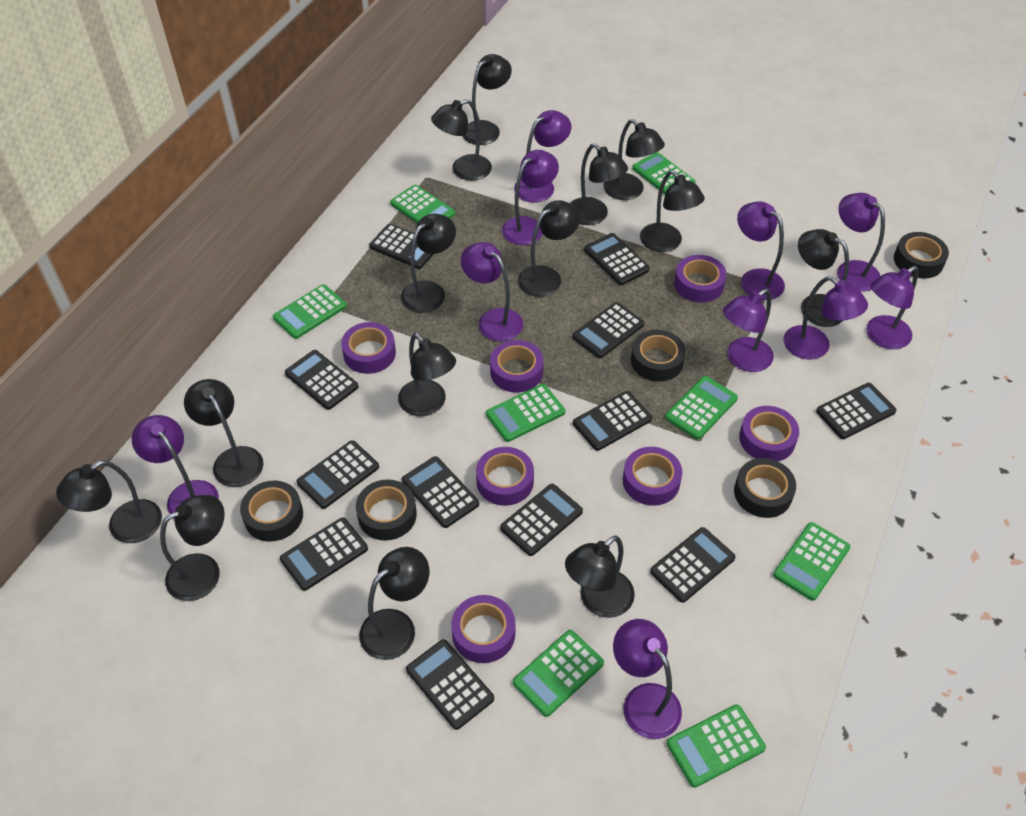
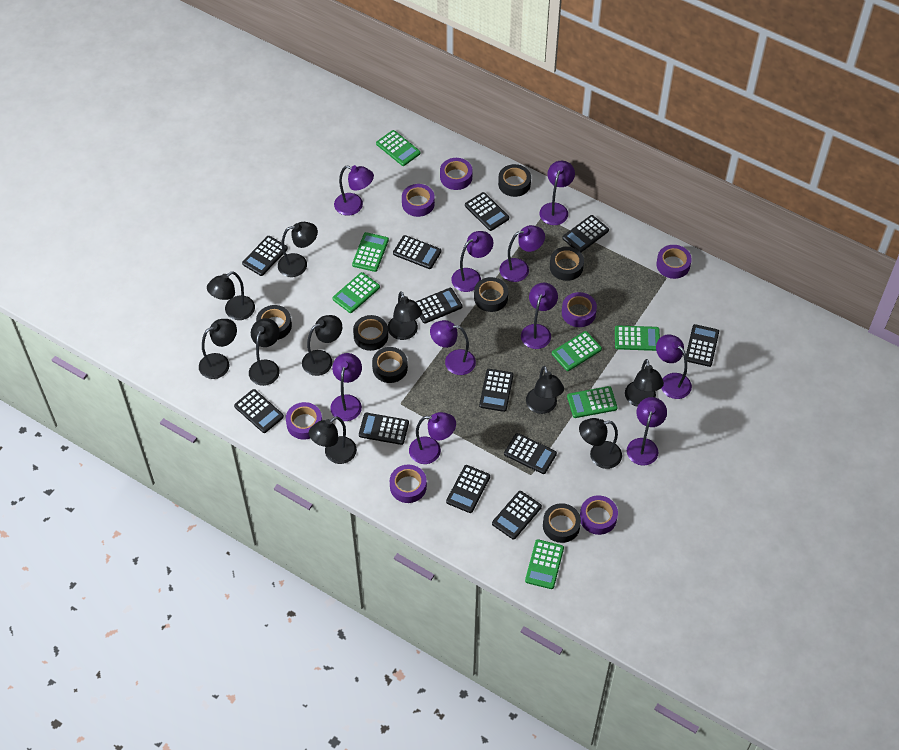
black lamp: [56,460,162,543] [160,495,225,601] [184,379,263,487] [359,547,429,660] [398,333,456,416] [401,214,456,313] [431,99,492,181] [462,54,512,145] [518,200,580,297] [565,535,635,618] [570,144,628,225] [603,119,665,200] [640,170,705,252] [798,229,849,327] = 14 -> [199,319,237,379] [207,271,255,320] [249,318,280,386] [278,222,318,277] [302,315,342,376] [309,416,357,464] [388,291,422,340] [526,366,564,414] [579,418,622,469] [625,359,664,407] = 10
black tape: [240,481,303,542] [356,479,417,541] [631,330,686,382] [734,458,796,518] [894,232,949,278] = 5 -> [256,305,292,340] [353,315,388,351] [372,347,408,383] [474,277,508,312] [498,164,531,197] [543,503,581,543] [550,247,584,281] = 7
green calculator: [273,284,347,339] [390,185,455,224] [486,384,565,442] [513,630,604,717] [632,152,696,194] [665,376,738,440] [667,704,766,788] [773,522,851,601] = 8 -> [333,272,380,313] [352,232,389,272] [376,130,421,166] [525,539,564,589] [552,331,602,371] [567,386,618,418] [615,325,660,351] = 7

